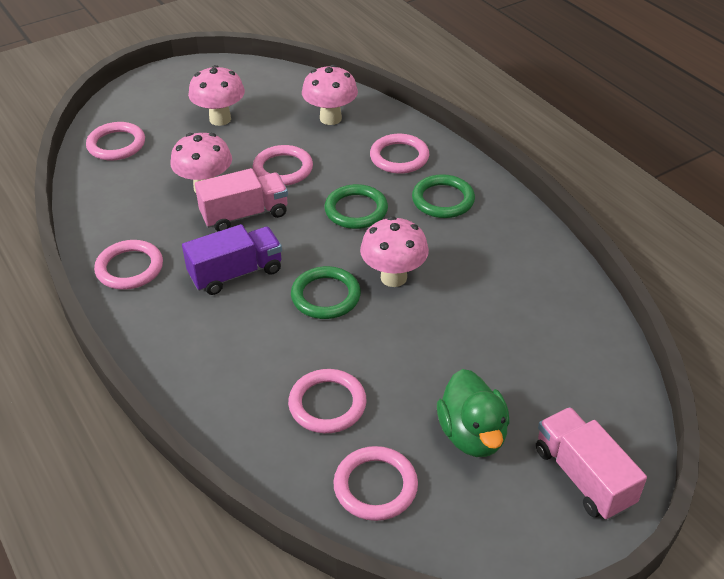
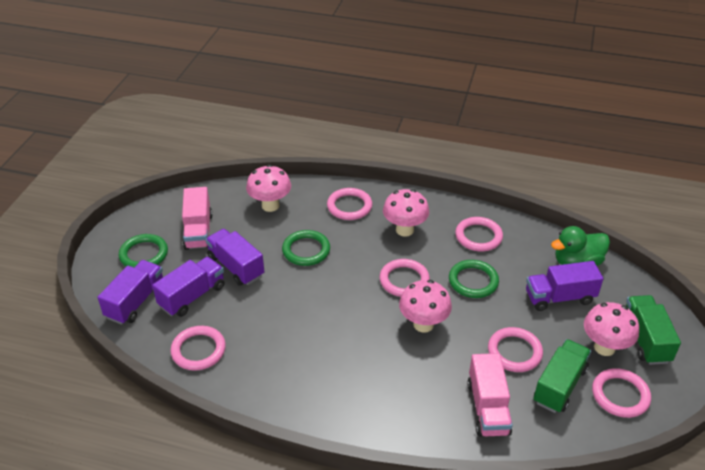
green truck: none = 0 -> [533,339,591,413] [626,295,681,365] = 2
purple truck: [182,224,282,295] = 1 -> [97,260,163,325] [152,257,224,317] [205,229,264,286] [526,261,603,311] = 4

